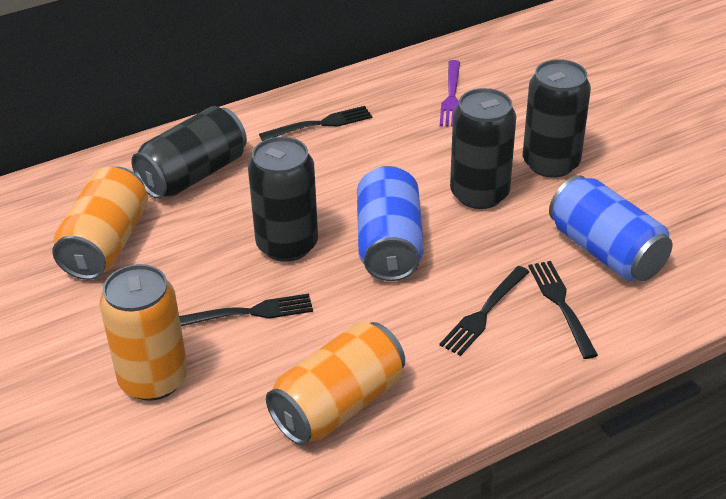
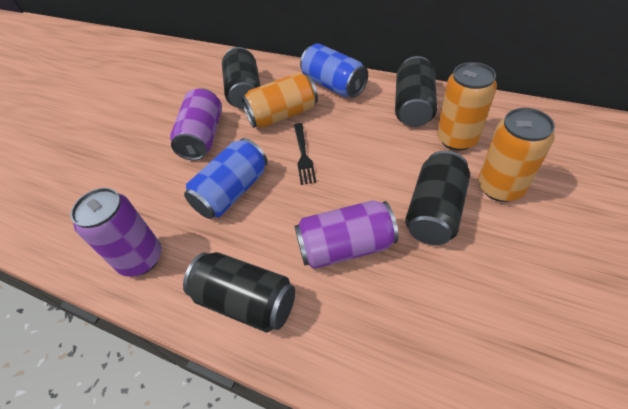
black fork: [179,294,313,326] [259,106,372,141] [440,266,529,356] [528,261,598,359] = 4 -> [294,123,316,185] = 1
purple can: none = 0 -> [70,188,162,277] [170,88,222,160] [294,200,398,269] = 3
purple fork: [440,60,460,127] = 1 -> none = 0

